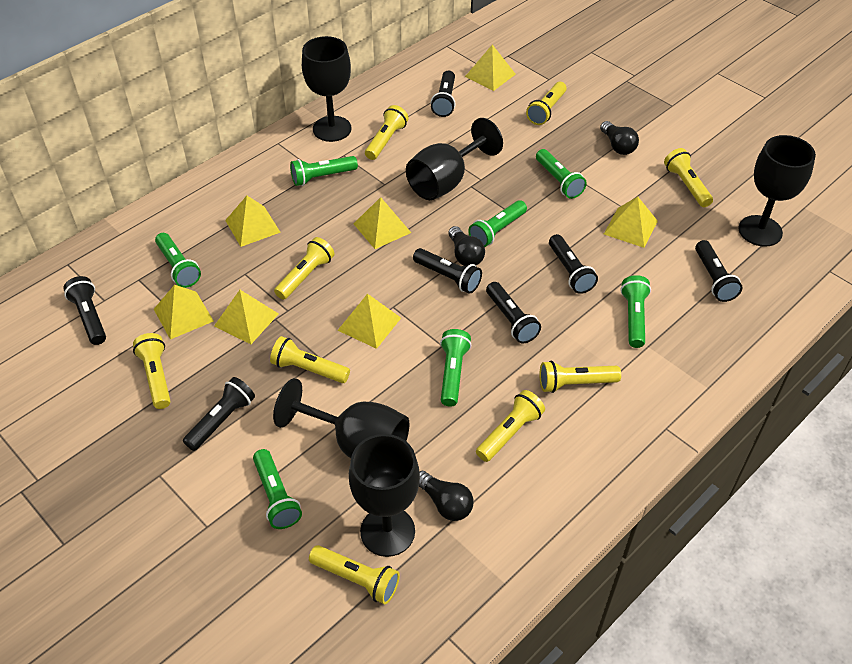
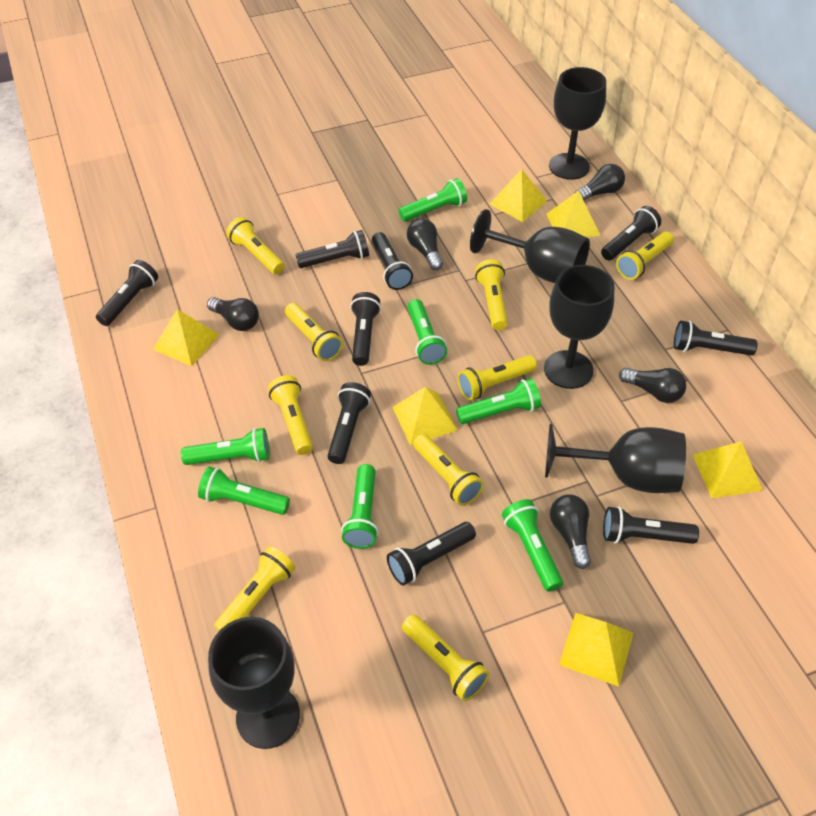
black flashlight: [63,276,106,345] [183,377,255,451] [413,248,482,294] [431,70,456,117] [486,282,541,343] [549,234,598,294] [695,240,743,302] = 7 -> [96,260,158,326] [295,230,369,268] [327,382,371,464] [350,292,381,366] [372,232,413,290] [387,522,476,585] [601,206,661,260] [603,506,699,544] [674,321,758,355] = 9
black light bulb: [419,471,474,521] [448,226,485,266] [600,121,639,155] = 3 -> [207,297,259,331] [407,218,443,270] [550,495,591,569] [574,164,625,201] [619,368,686,403] = 5
yellow pyramid: [154,285,214,340] [214,290,279,344] [225,196,281,247] [338,294,401,349] [354,197,411,249] [465,45,516,91] [604,197,658,248] = 7 -> [153,309,219,366] [392,387,458,445] [489,169,547,222] [546,191,600,237] [559,613,633,687] [693,441,763,498] = 6

